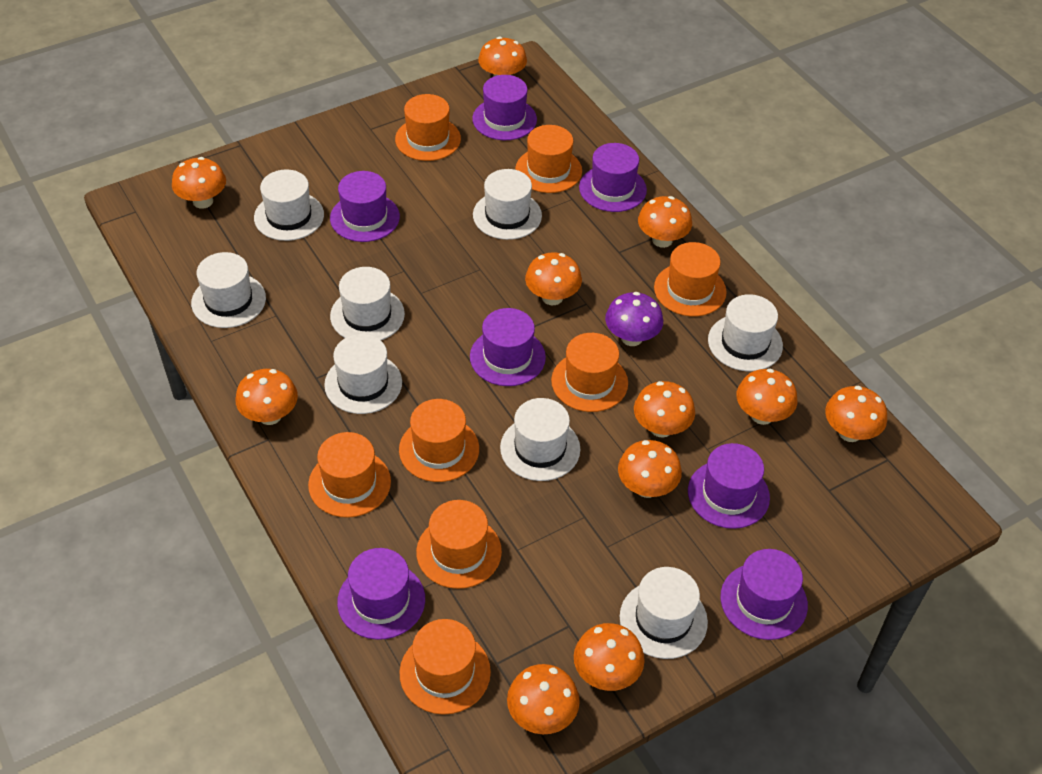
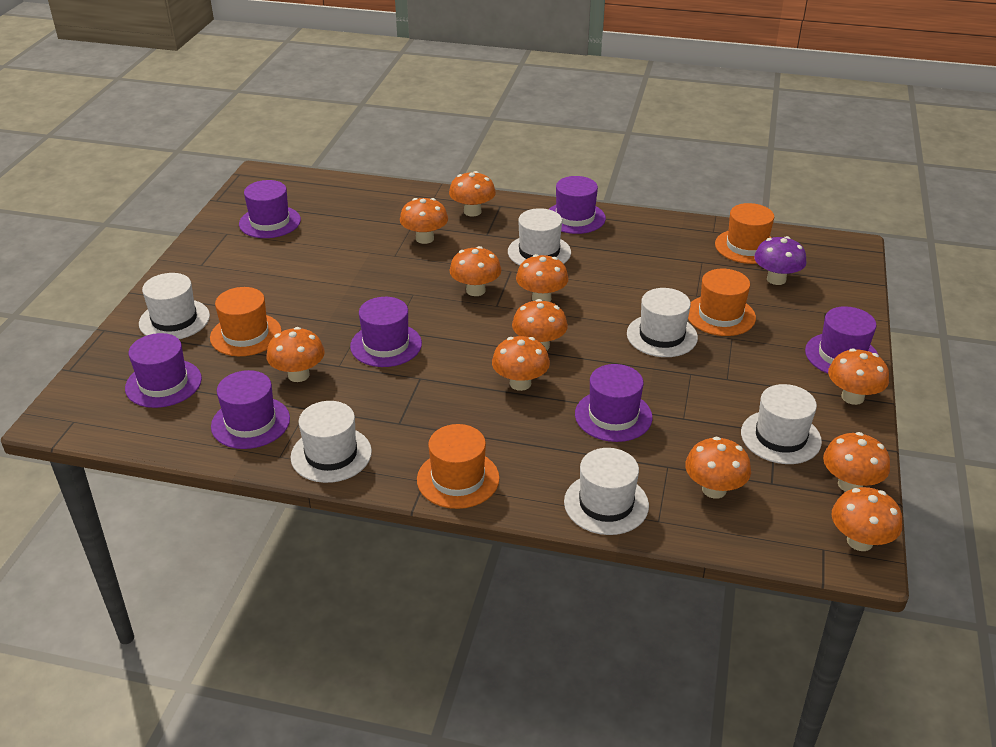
orange hat: [308,432,391,518] [395,94,461,161] [399,399,479,482] [399,619,491,715] [416,500,502,589] [515,125,582,193] [551,333,628,412] [654,242,727,317] = 8 -> [210,287,282,356] [417,424,500,509] [688,269,756,336] [715,203,774,264] = 4
white hat: [191,252,266,328] [254,169,324,241] [324,334,402,414] [330,267,405,340] [473,169,542,240] [500,398,580,481] [620,567,708,659] [708,294,783,372] = 8 -> [139,273,210,339] [290,401,372,483] [508,208,571,266] [564,448,649,535] [627,288,698,357] [741,384,822,464] = 6

